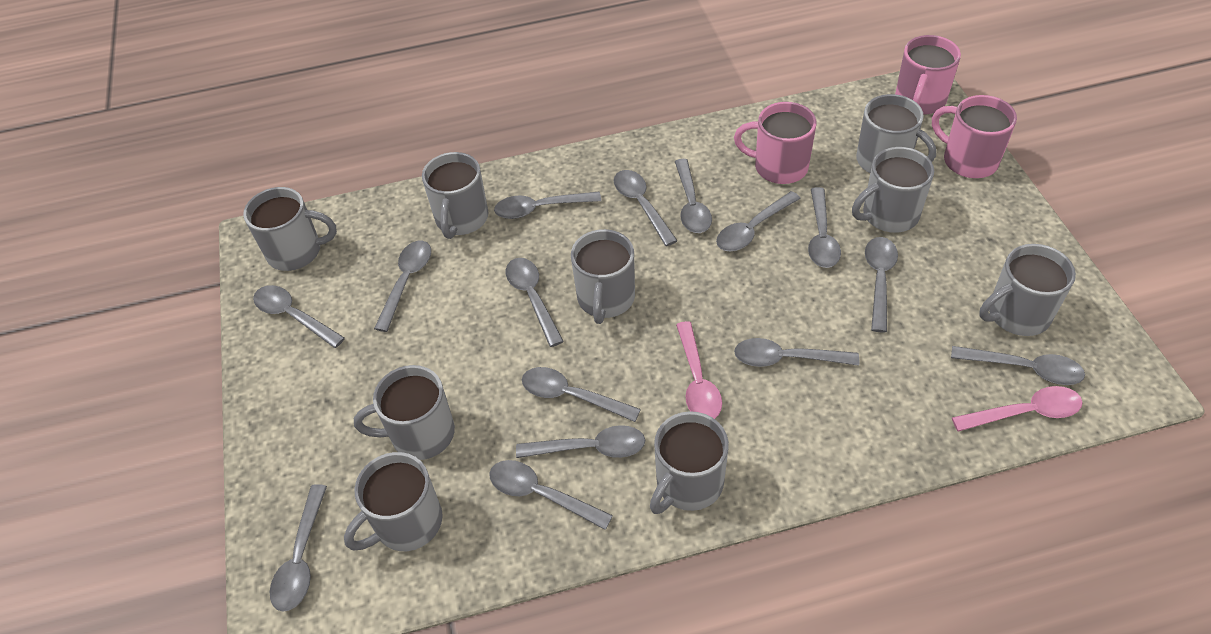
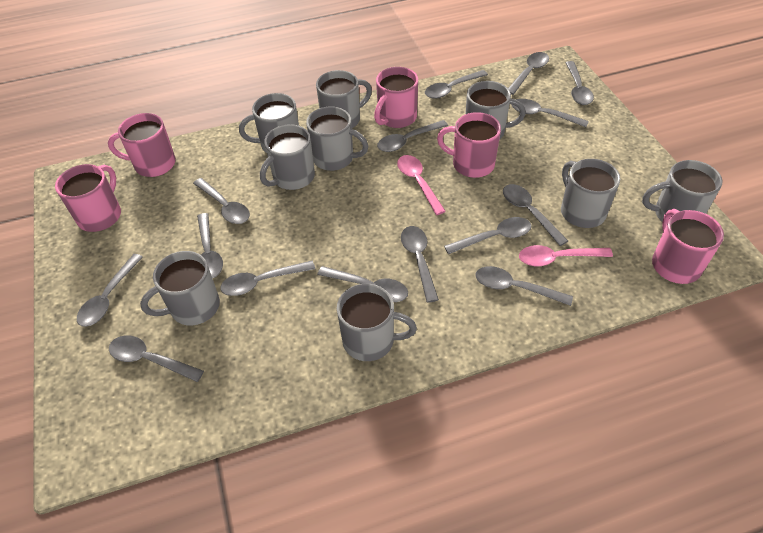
pink mug: [734,102,816,184] [895,35,961,115] [932,95,1017,178] = 3 -> [55,164,121,232] [108,113,176,177] [374,67,418,128] [437,112,501,178] [652,209,724,284] = 5

